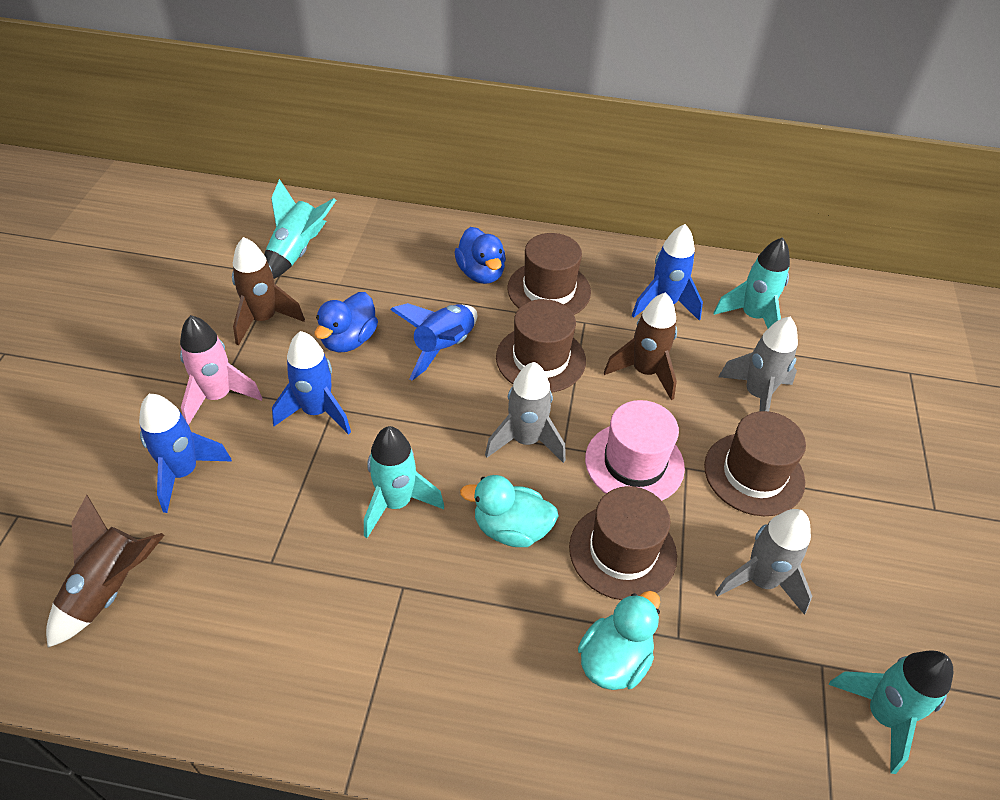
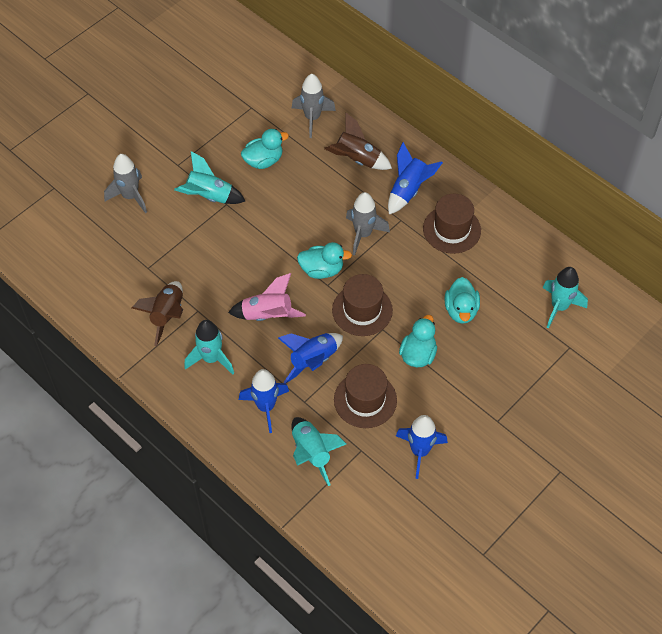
blue duck: [314,292,378,353] [455,227,506,284] = 2 -> none = 0
brown hat: [496,299,586,393] [507,233,591,315] [569,486,677,600] [704,411,806,516] = 4 -> [332,274,393,336] [334,364,397,428] [423,193,481,254] = 3
brown rocket: [46,495,164,647] [232,237,305,346] [604,292,677,400] = 3 -> [132,281,183,346] [324,113,392,170] = 2
pink hat: [585,400,685,501] = 1 -> none = 0
turquoise duck: [460,475,559,547] [578,591,660,690] = 2 -> [241,129,289,169] [297,242,352,279] [399,315,437,367] [445,277,480,324] = 4

